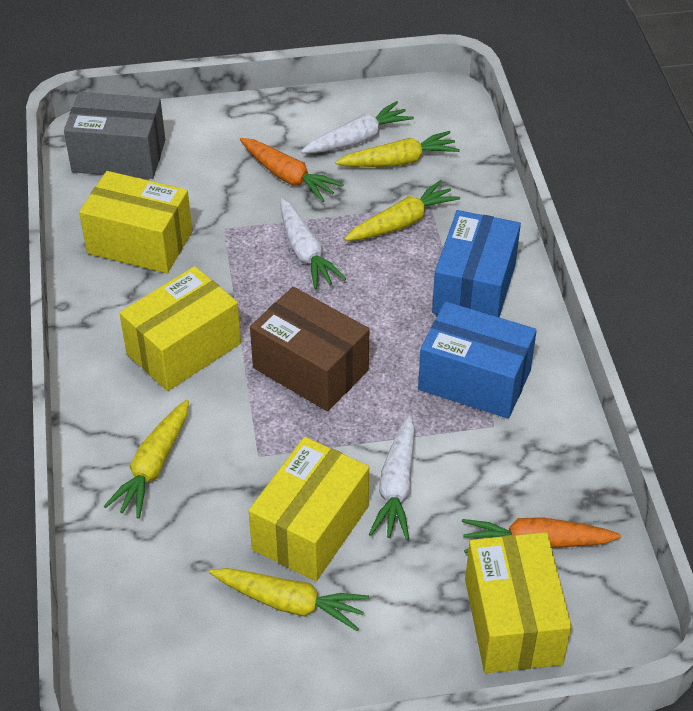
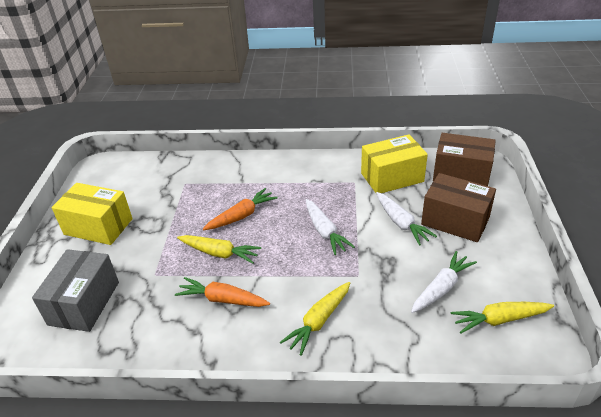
blue box: [418,302,537,419] [432,210,521,317] = 2 -> none = 0
brown box: [250,287,369,411] = 1 -> [421,173,496,242] [433,133,496,186] = 2
yellow box: [79,171,192,273] [119,266,241,391] [248,437,369,581] [465,532,572,673] = 4 -> [52,183,133,245] [361,134,428,193] = 2
yellow carrot: [103,400,189,519] [209,568,369,631] [335,131,460,167] [344,180,460,241] = 4 -> [177,235,261,264] [280,282,350,356] [451,302,554,333] = 3

